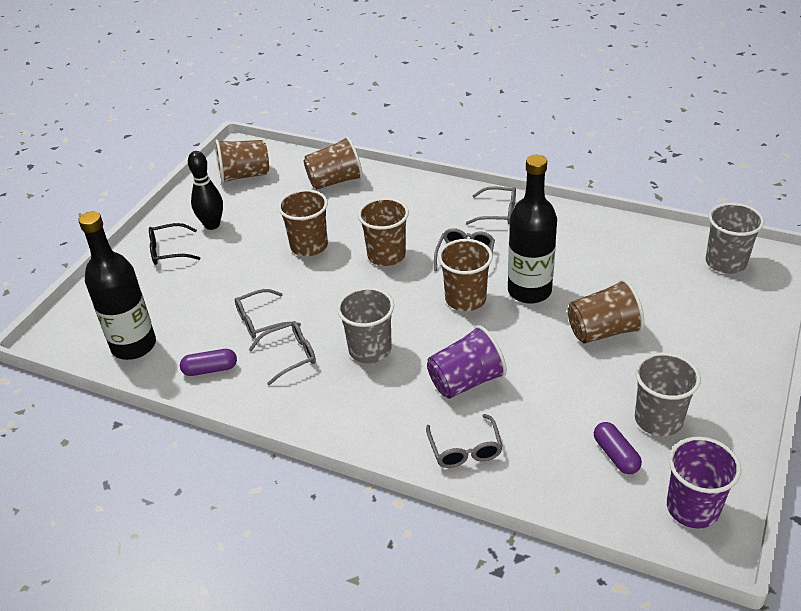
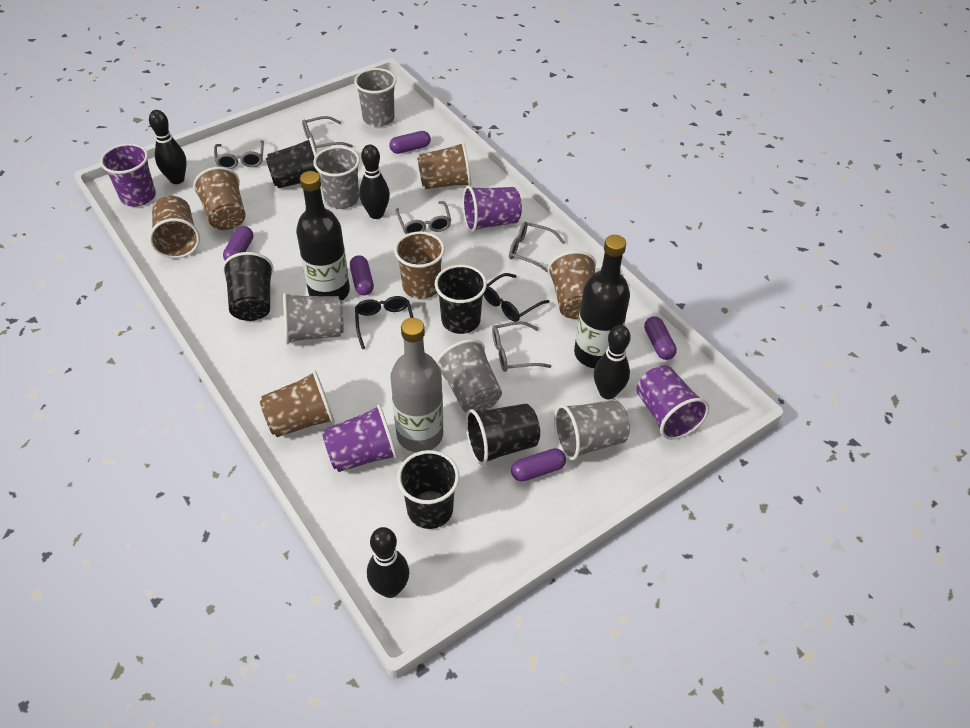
black bowling pin: [188,151,223,230] = 1 -> [149,110,187,184] [359,145,390,219] [367,527,409,598] [594,325,631,399] = 4
black cup: none = 0 -> [222,252,274,321] [266,137,318,188] [397,450,459,529] [435,265,487,334] [465,403,540,465] = 5
black glasses: [149,223,201,265] = 1 -> [355,296,414,349] [483,273,550,322] = 2
grey bottle: none = 0 -> [390,318,443,452] = 1
grey cup: [337,287,394,363] [635,352,701,436] [706,203,764,274] = 3 -> [283,293,343,344] [313,146,360,209] [354,68,396,127] [436,339,502,413] [554,400,630,461] = 5
purple capsule: [180,349,237,376] [594,422,642,474] = 2 -> [223,226,253,260] [350,255,374,295] [389,131,431,154] [511,448,566,482] [644,316,677,360] = 5
purple cup: [427,325,507,399] [667,437,741,528] = 2 -> [100,143,156,207] [322,404,398,472] [463,186,522,232] [636,365,709,440] = 4

